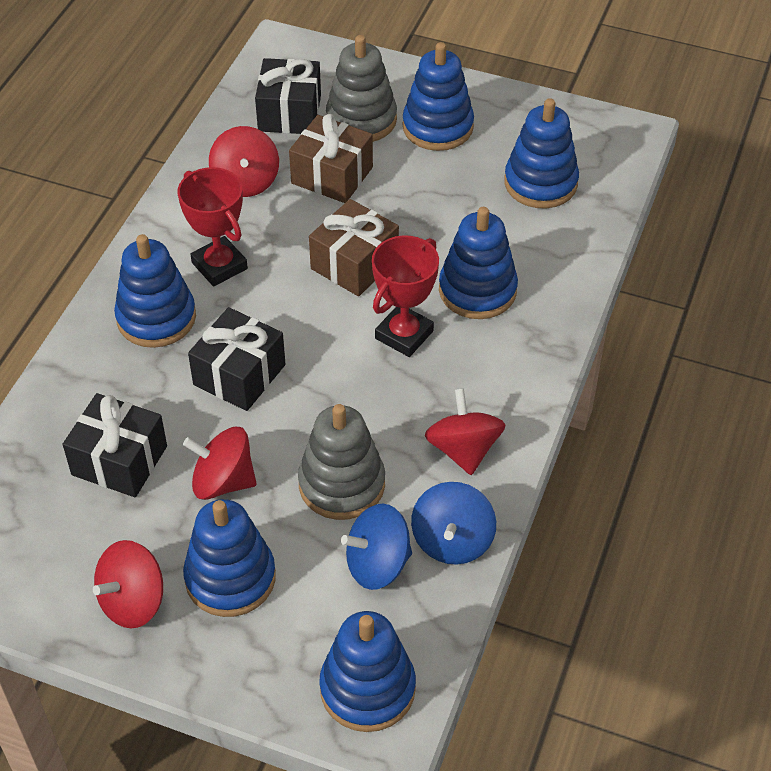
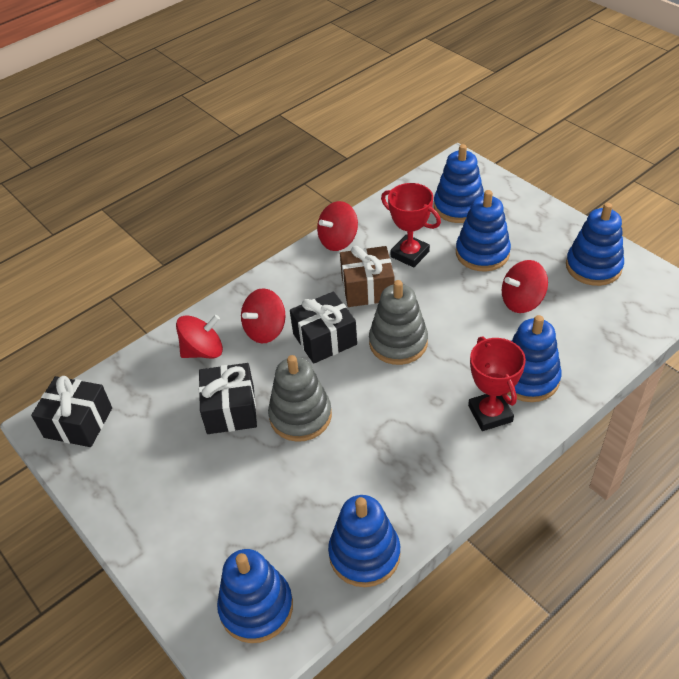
blue spinning top: [341,504,412,590] [411,482,496,564] = 2 -> none = 0
brown gift: [289,114,373,203] [309,199,399,296] = 2 -> [340,246,395,307] = 1

